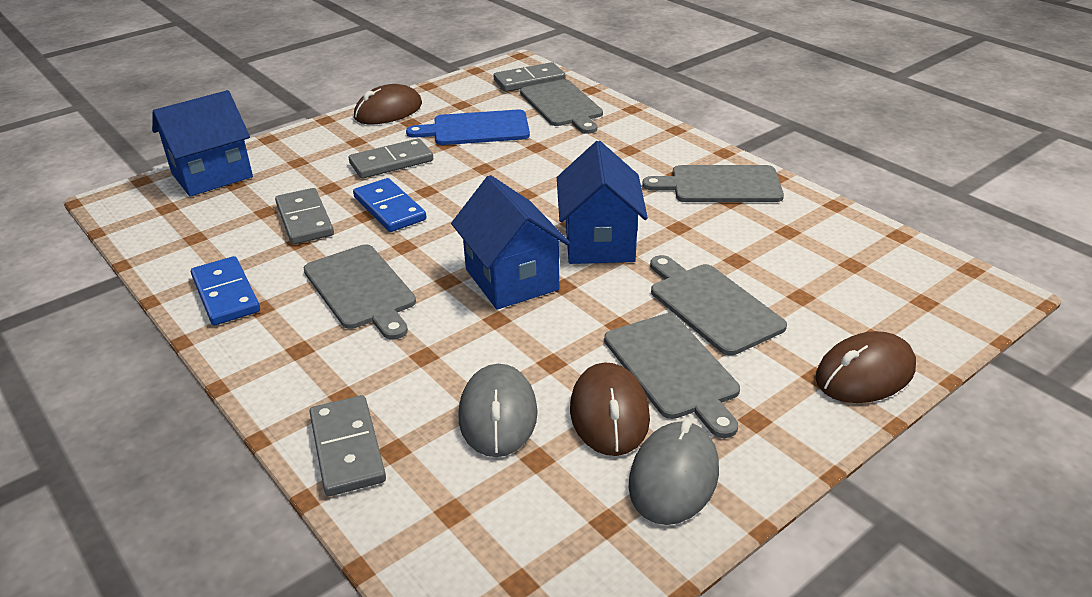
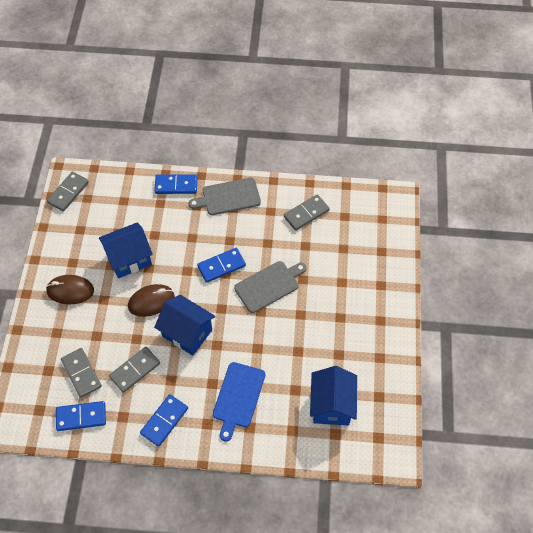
blue domino: [191,256,260,325] [353,178,426,232] = 2 -> [56,401,106,431] [140,394,188,447] [154,174,197,194] [197,248,246,283] = 4
brown mouse: [354,84,422,124] [570,362,650,456] [815,331,916,403] = 3 -> [46,275,94,304] [128,284,175,317] = 2
grey cutting board: [304,244,416,340] [520,79,603,134] [604,313,740,438] [642,165,784,202] [650,255,787,355] = 5 -> [189,177,261,215] [234,261,306,313] = 2
grey mouse: [458,364,538,457] [629,419,719,525] = 2 -> none = 0

